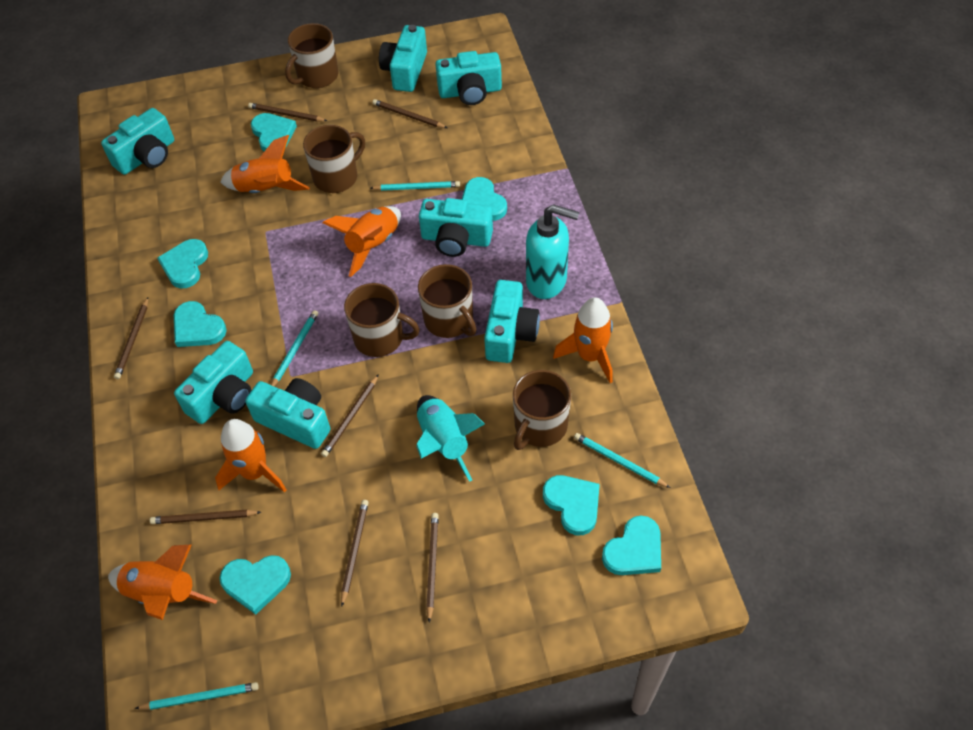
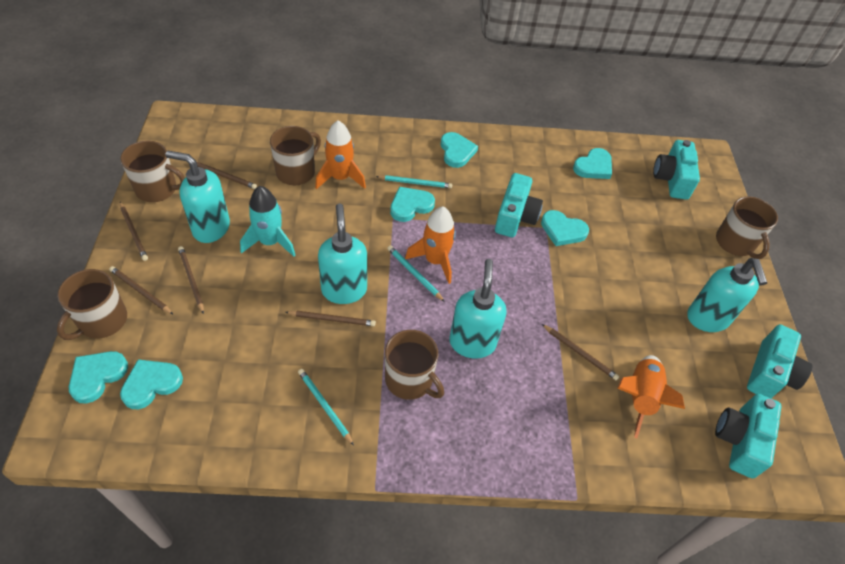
brown pencil: [114,297,148,379] [150,510,261,524] [248,103,327,121] [321,374,379,457] [341,500,369,607] [373,99,447,128] [426,513,439,623] = 7 -> [109,266,173,314] [120,202,148,261] [178,246,204,314] [197,162,257,189] [285,311,376,326] [542,324,619,381] = 6
orange rocket: [108,545,217,620] [215,419,286,493] [220,135,310,193] [323,206,401,277] [553,297,613,383] = 5 -> [315,120,366,189] [405,206,456,284] [617,355,685,438] = 3
turquoise camera: [101,108,174,175] [174,341,253,424] [245,378,330,449] [379,25,427,92] [419,198,493,257] [435,51,502,105] [484,280,540,363] = 7 -> [495,173,543,238] [653,140,700,200] [715,394,782,478] [747,324,813,398] = 4
turquoise heart: [157,239,208,289] [174,301,227,347] [219,555,291,615] [251,113,297,151] [462,177,507,221] [543,475,600,535] [602,516,661,575] = 7 -> [69,351,128,403] [120,359,183,409] [390,187,435,222] [441,132,478,168] [541,210,589,246] [573,148,612,179] = 6
turquoise pencil: [135,682,259,710] [271,310,318,386] [370,181,460,191] [574,433,670,488] = 4 -> [298,369,354,445] [376,175,452,188] [387,245,445,302] = 3
turquoise soap dispenser: [526,204,580,299] = 1 -> [166,151,230,243] [318,203,367,304] [449,259,506,359] [687,258,767,332] = 4

